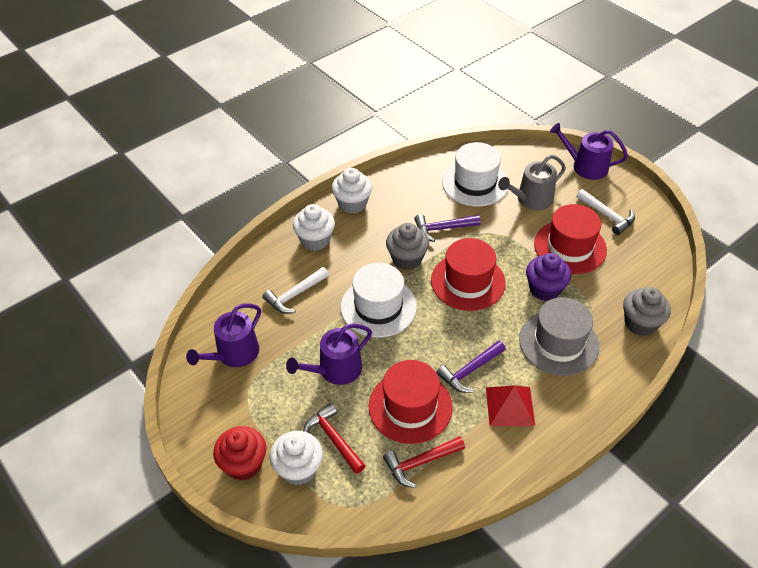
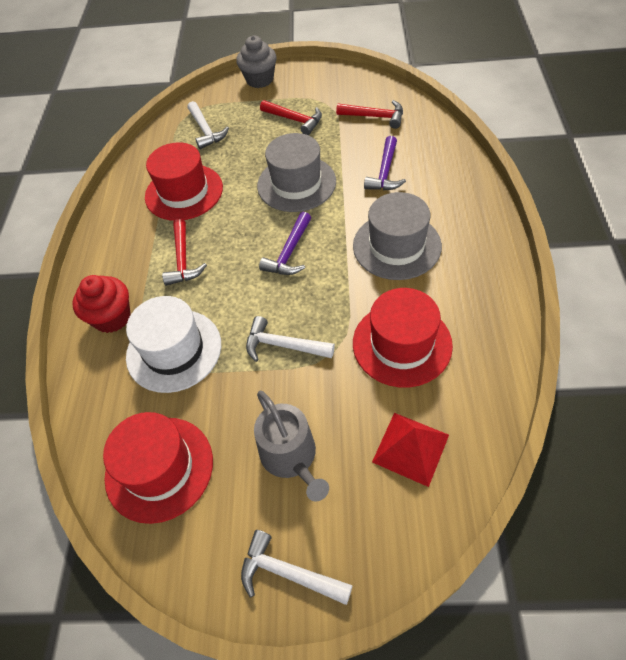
grey cupcake: [386,223,429,270] [623,287,671,336] = 2 -> [236,36,277,88] = 1
grey hat: [519,297,599,376] = 1 -> [257,133,336,212] [353,192,442,280] = 2
purple cupcake: [526,253,571,301] = 1 -> none = 0
purple watering can: [186,304,261,367] [286,323,372,385] [550,123,628,180] = 3 -> none = 0
red hammer: [303,403,366,474] [383,436,465,488] = 2 -> [162,219,207,286] [260,100,322,135] [336,100,403,129] = 3
white cupcake: [270,431,323,485] [293,204,335,251] [332,168,372,214] = 3 -> none = 0
white hammer: [262,267,329,314] [576,189,635,235] = 2 -> [187,101,229,149] [241,530,353,605] [246,316,335,362] = 3
white hat: [341,263,417,337] [442,142,508,206] = 2 -> [126,296,221,393] = 1

